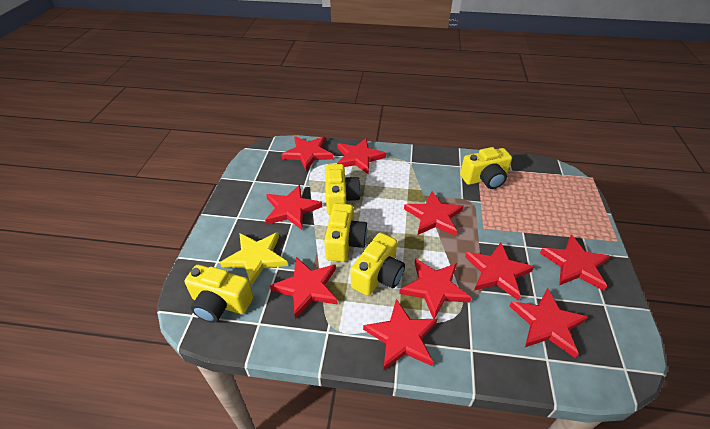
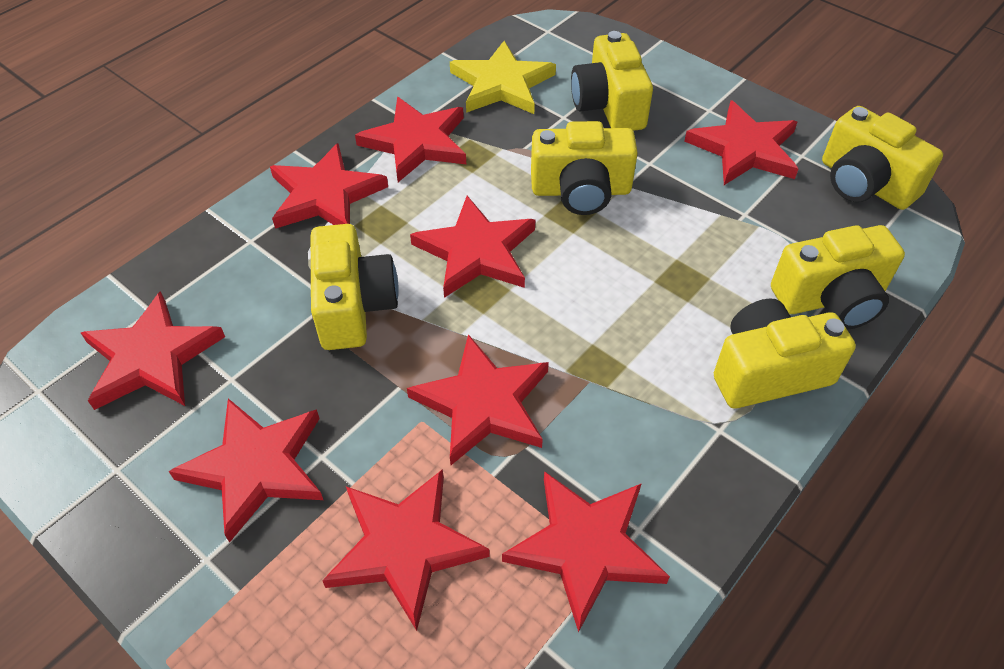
red star: [265,185,322,230] [270,257,338,319] [281,136,333,171] [337,138,386,174] [363,299,437,371] [399,258,472,319] [404,191,463,236] [465,242,534,301] [510,288,588,358] [540,235,610,291] = 10 -> [81,291,225,410] [169,399,323,543] [270,143,388,229] [322,469,490,631] [355,97,466,182] [407,334,549,465] [410,196,536,298] [502,471,670,632] [684,100,799,185] = 9
yellow camera: [185,265,253,323] [324,203,368,262] [325,164,361,215] [351,233,405,296] [460,147,512,189] = 5 -> [311,224,399,350] [531,121,638,215] [571,31,653,131] [714,298,856,408] [771,225,905,330] [822,106,943,210] = 6

